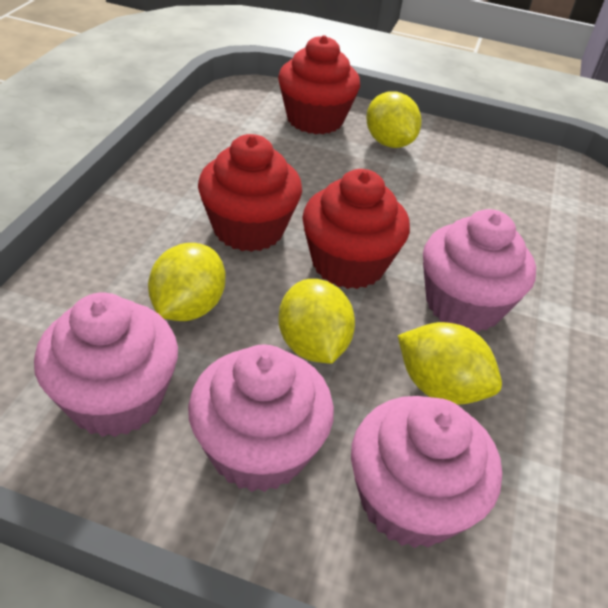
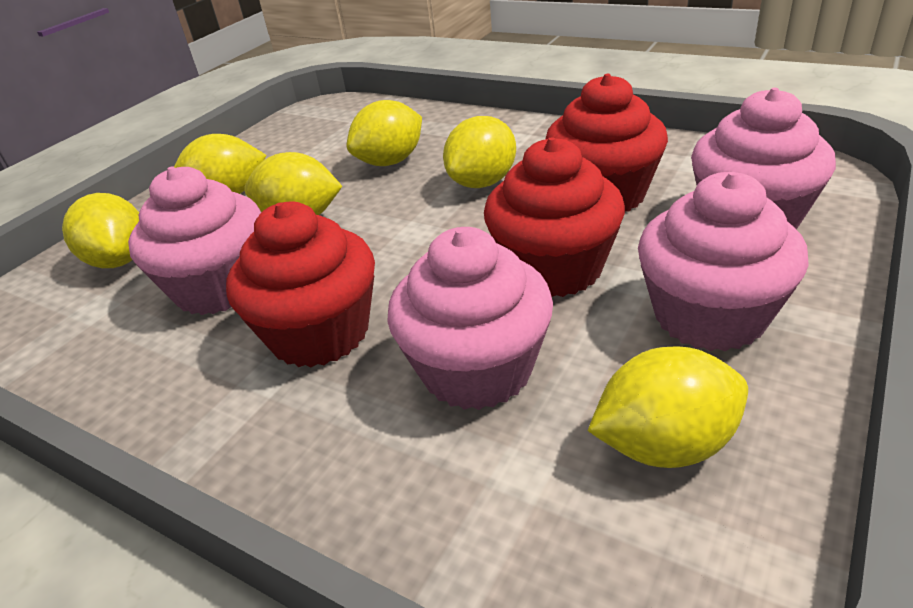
yellow lemon: [148,243,225,321] [278,279,355,363] [366,92,422,148] [398,322,502,405] = 4 -> [62,193,139,268] [174,134,267,194] [244,152,342,215] [346,100,422,166] [443,116,516,188] [588,347,748,468] = 6

